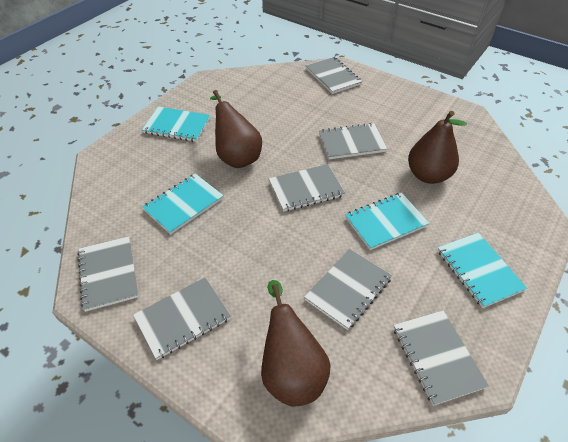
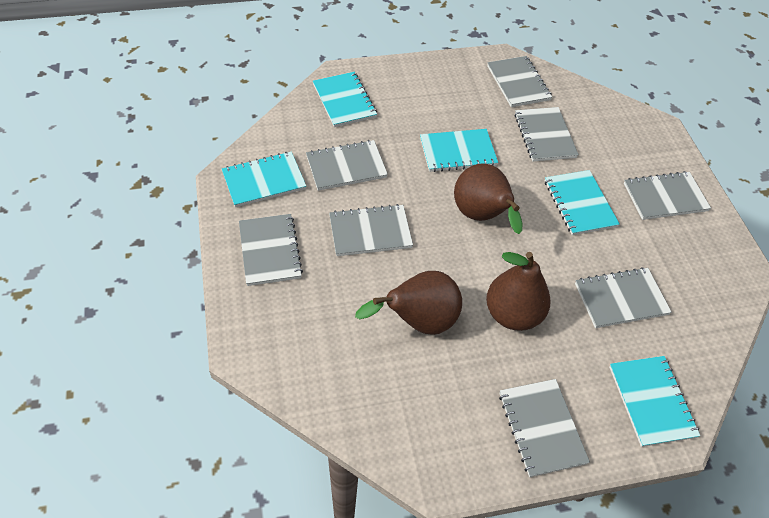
grey notebook: [77,236,139,312] [133,277,231,360] [269,164,345,212] [304,249,392,330] [306,57,362,94] [319,123,387,159] [393,310,489,406] = 7 -> [239,214,303,286] [306,140,388,191] [329,204,413,256] [487,56,552,107] [499,379,590,477] [515,107,579,161] [575,267,672,328] [624,171,711,220] = 8
turquoise notebook: [142,107,210,142] [142,174,224,234] [345,193,429,250] [437,233,527,308] = 4 -> [222,152,306,207] [313,72,377,127] [420,129,498,172] [545,170,620,235] [609,356,700,447] = 5

